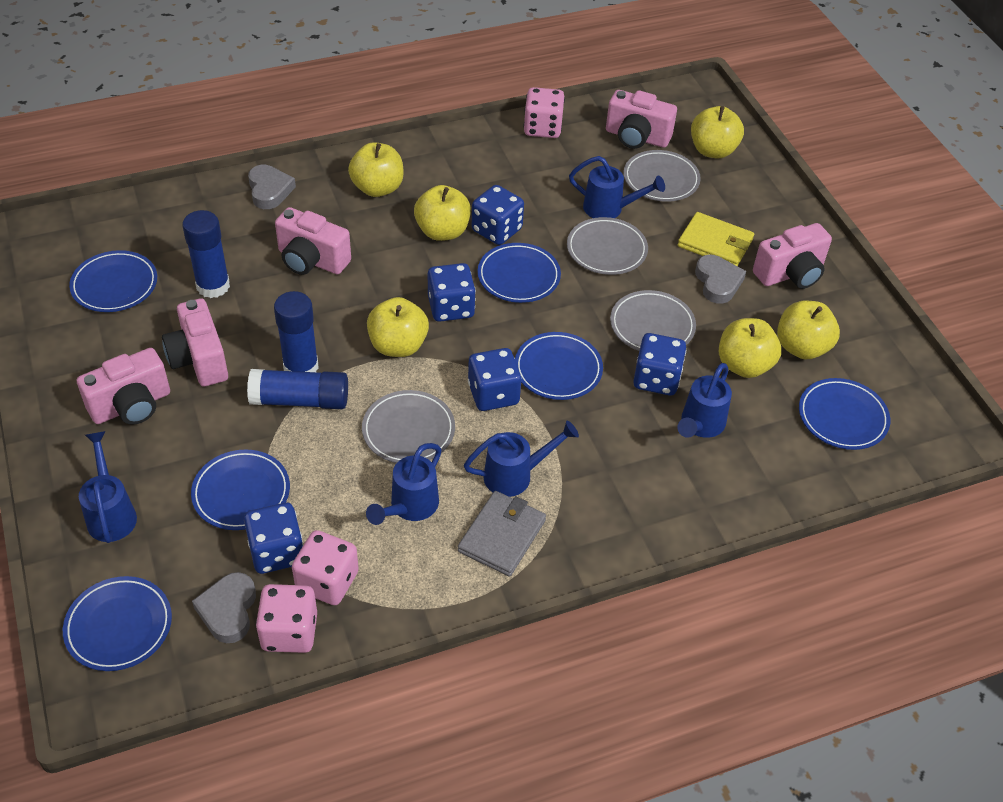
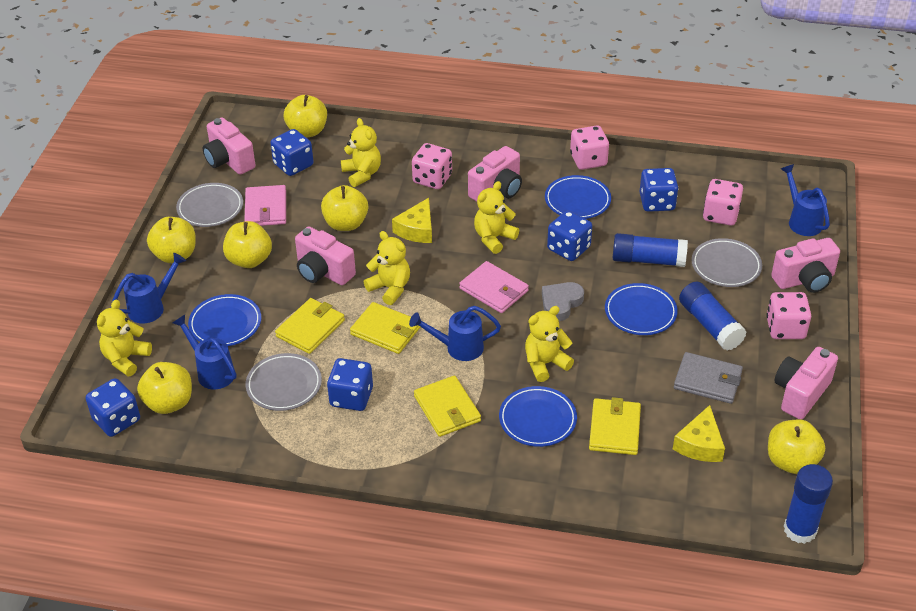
blue plate: [63,576,172,671] [69,250,157,312] [191,449,290,530] [477,243,561,303] [515,332,603,400] [799,378,890,450] = 6 -> [188,294,261,346] [499,386,577,447] [545,175,611,219] [605,283,678,335] = 4
blue watering can: [79,431,137,543] [366,443,441,525] [464,421,579,497] [569,156,665,218] [678,363,732,438] = 5 -> [112,253,186,324] [173,315,236,389] [409,306,501,361] [781,164,830,236] = 4
grey heart: [192,572,256,643] [248,165,296,209] [695,255,746,304] = 3 -> [542,282,584,321] = 1
grey plate: [362,390,455,463] [567,217,648,275] [610,290,696,351] [623,150,701,202] = 4 -> [176,183,243,227] [246,353,322,411] [692,238,762,287] = 3
pink dice: [256,584,317,653] [292,530,359,605] [524,87,565,138] = 3 -> [412,143,452,189] [570,125,609,170] [703,179,743,226] [766,292,811,339] = 4
pink wallet: none = 0 -> [244,185,286,226] [459,261,529,313] = 2
yellow cheese: none = 0 -> [392,198,432,243] [673,405,725,462] = 2
yellow teddy bear: none = 0 -> [97,300,152,376] [341,118,381,187] [364,231,410,305] [474,181,519,254] [525,306,574,382] = 5
yellow wallet: [678,212,754,266] = 1 -> [275,298,345,354] [350,302,420,354] [414,375,481,437] [589,397,641,455] = 4

